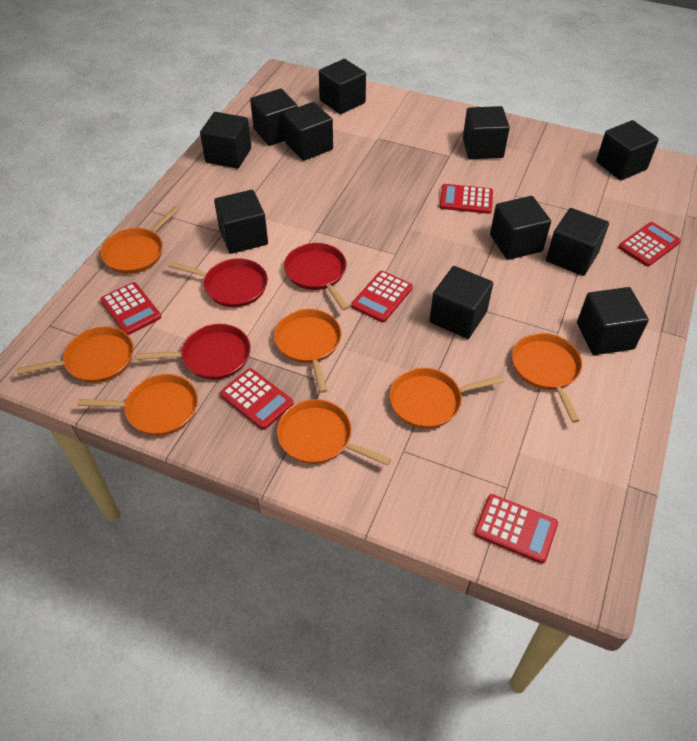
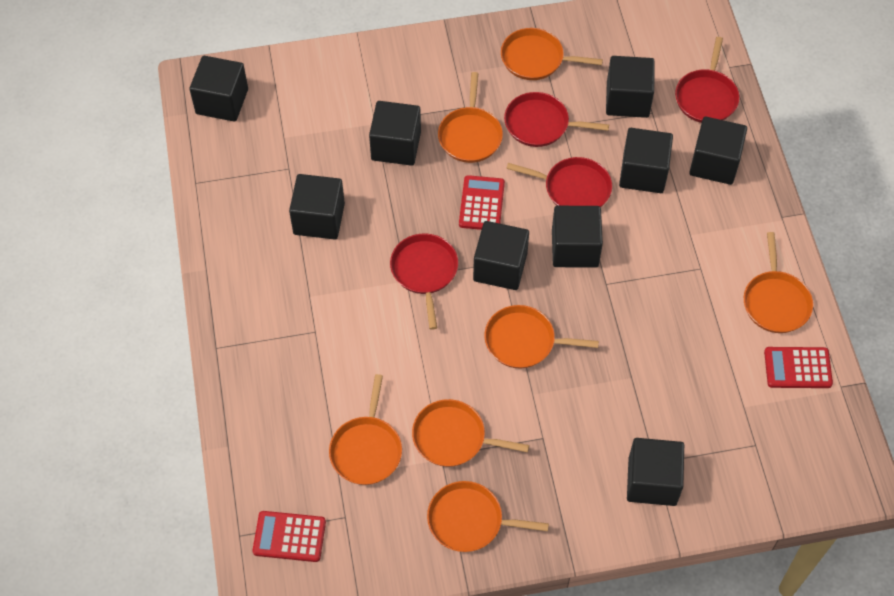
black cube: [200,112,251,169] [214,190,268,254] [250,88,298,146] [283,102,333,161] [319,59,366,114] [429,266,493,339] [463,106,510,159] [490,196,551,260] [546,208,609,276] [577,287,649,355] [596,120,659,180] = 11 -> [190,56,248,122] [289,174,345,239] [369,101,421,166] [473,221,529,290] [552,206,603,268] [606,56,655,118] [619,128,673,193] [627,438,684,506] [689,117,747,185] = 9
red calculator: [100,282,161,335] [220,368,294,430] [351,271,413,322] [439,184,493,214] [474,494,558,564] [618,222,681,266] = 6 -> [253,511,326,562] [459,175,505,230] [764,347,833,388] = 3
red pan: [137,324,251,380] [168,258,268,307] [284,243,349,311] = 3 -> [390,233,458,330] [504,92,609,147] [506,157,612,207] [675,37,740,123] = 4

